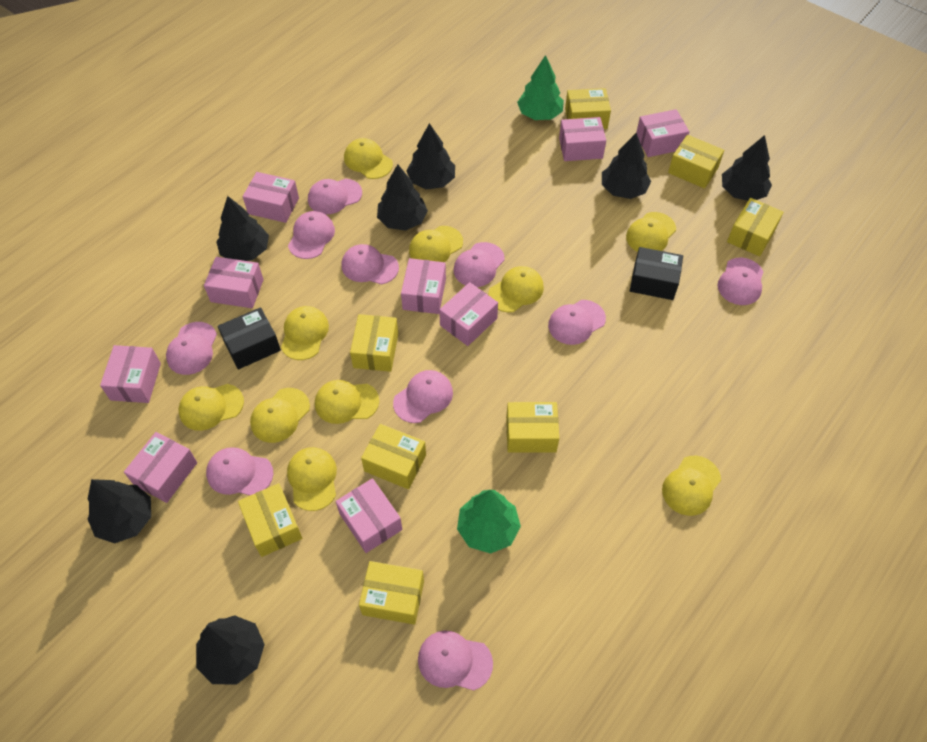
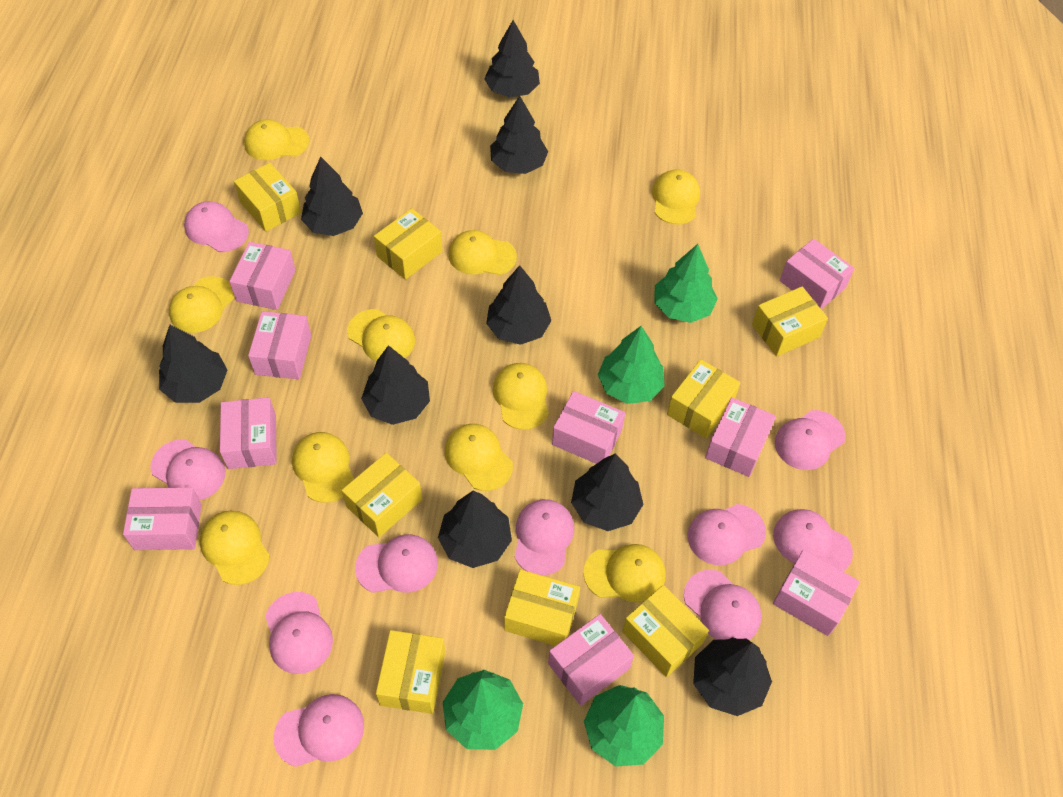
black box: [218,307,281,369] [630,247,683,300] = 2 -> none = 0
black tree: [88,479,151,543] [196,615,265,684] [216,196,269,261] [377,164,428,231] [406,123,455,189] [602,133,651,199] [722,135,772,201] = 7 -> [159,325,227,403] [301,157,363,236] [361,345,430,425] [438,491,512,568] [484,20,540,98] [486,265,551,345] [490,96,548,174] [571,453,643,531] [693,637,772,716] = 9
green tree: [457,490,521,554] [517,55,564,120] = 2 -> [443,670,523,750] [584,685,664,767] [598,326,664,404] [654,244,718,323] = 4

